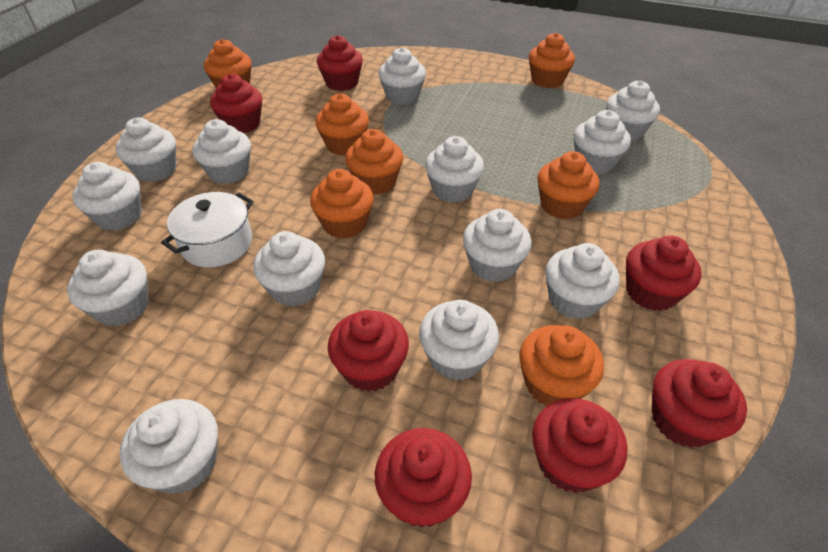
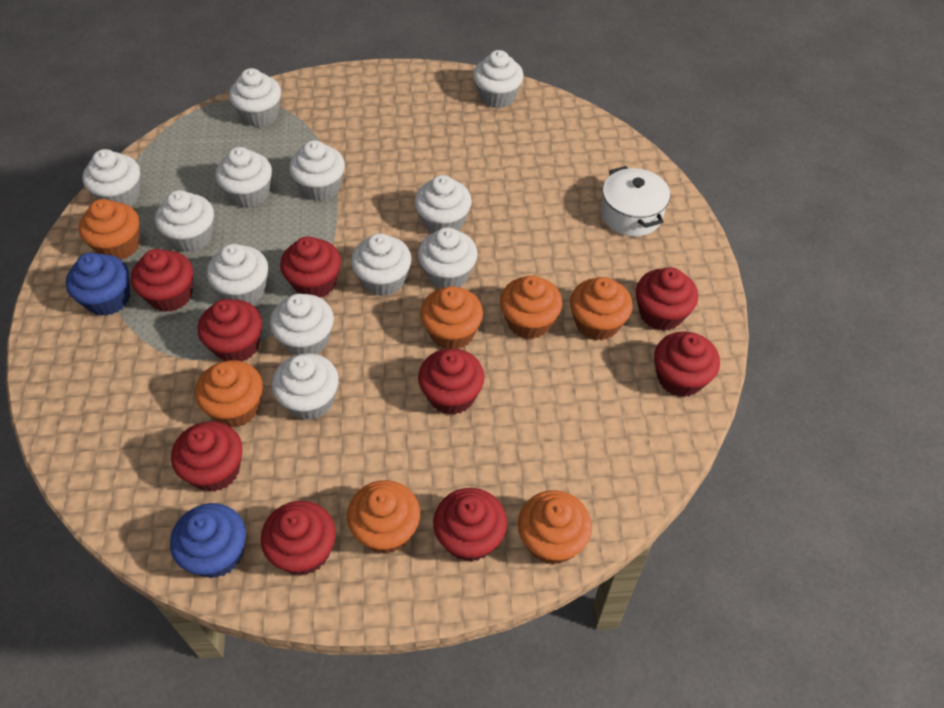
blue cupcake: none = 0 -> [66,253,130,316] [170,503,246,578] = 2
red cupcake: [210,74,262,133] [317,35,363,91] [328,310,409,392] [375,428,472,528] [532,398,628,493] [626,235,702,311] [652,359,747,448] = 7 -> [131,249,193,312] [171,421,242,492] [198,299,262,362] [261,501,336,576] [280,236,341,298] [418,348,484,415] [433,488,507,562] [636,267,698,331] [654,331,720,397] = 9
white cupcake: [67,250,149,326] [72,162,142,231] [116,117,176,182] [119,399,218,494] [192,119,251,184] [253,231,325,307] [379,47,426,105] [419,300,499,380] [425,136,484,203] [463,209,532,282] [545,243,620,319] [574,110,631,174] [606,81,660,141] = 13 -> [82,149,141,206] [155,190,214,252] [207,244,268,304] [216,147,272,208] [229,68,281,127] [270,294,334,355] [272,353,339,420] [289,140,345,201] [351,233,411,296] [414,175,472,233] [418,227,478,289] [473,50,524,108] = 12

